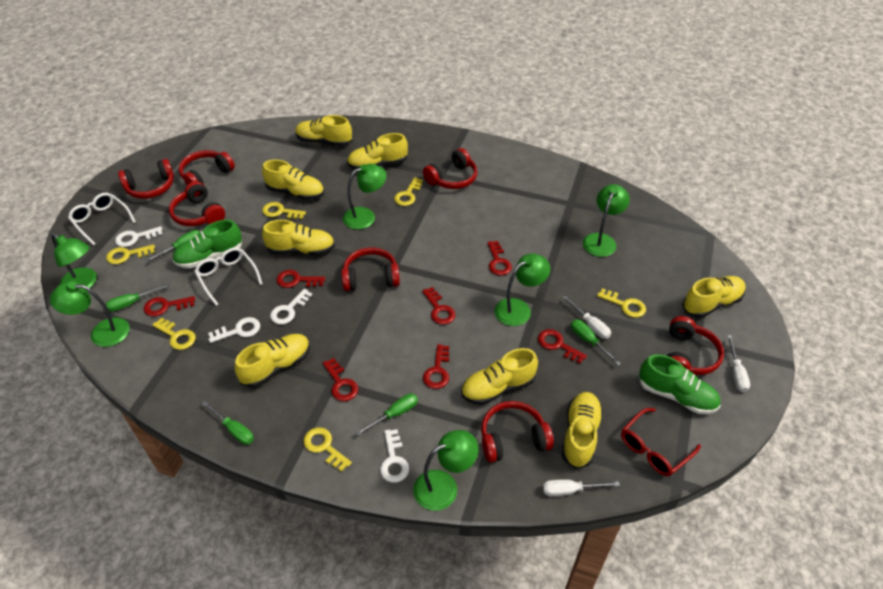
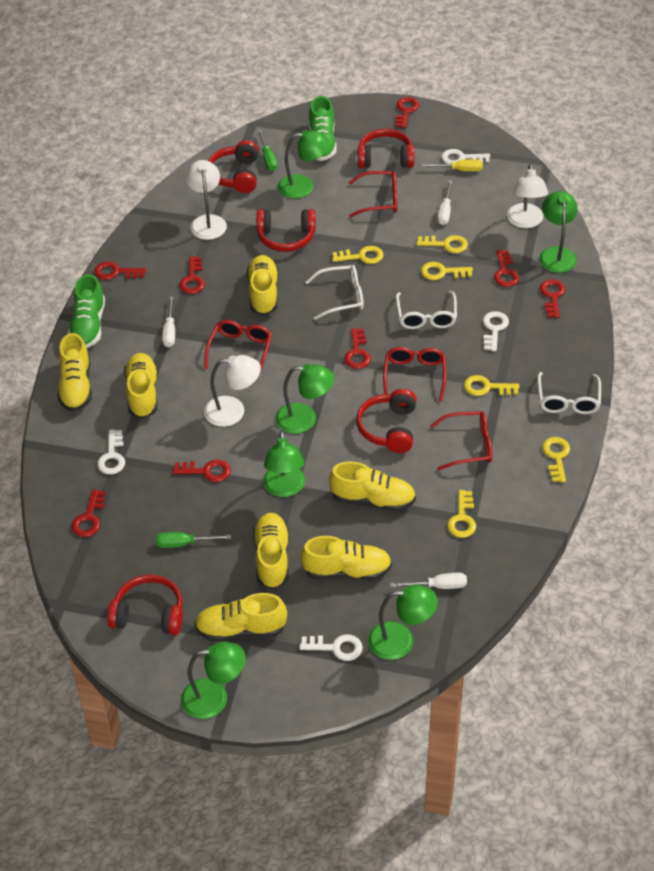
green screwdriver: [106,284,170,312] [146,230,200,262] [201,401,254,445] [356,393,418,436] [571,319,621,365] = 5 -> [156,532,231,548] [257,130,277,171] = 2
red glasses: [621,408,701,476] = 1 -> [204,320,272,377] [348,171,397,217] [383,347,446,402] [430,411,492,471] = 4
red headphones: [118,159,174,199] [169,181,225,226] [179,150,235,185] [341,248,400,291] [423,148,478,189] [481,401,554,463] [667,316,724,375] = 7 -> [107,575,183,635] [208,140,258,193] [256,209,316,252] [356,389,417,453] [358,129,414,168] = 5
red key: [143,296,195,316] [277,270,325,288] [323,358,358,401] [422,287,456,325] [423,344,449,389] [488,241,512,275] [538,329,587,364] = 7 -> [71,489,105,537] [94,261,146,280] [173,459,231,482] [179,256,205,294] [344,328,371,369] [395,97,420,128] [494,250,519,287] [540,279,566,318] = 8
white glasses: [68,193,136,246] [194,247,262,306] = 2 -> [306,265,364,320] [396,291,457,329] [537,372,601,414] = 3
white lamp: none = 0 -> [185,160,227,240] [204,355,261,427] [507,164,548,228] = 3
yellow screwdriver: none = 0 -> [421,159,483,171] = 1
yellow shoe: [235,334,310,388] [262,160,324,200] [262,220,335,255] [295,115,352,146] [347,133,408,169] [461,348,538,405] [562,392,603,469] [682,276,746,318] = 8 -> [58,333,92,412] [124,353,158,419] [194,593,287,641] [247,255,278,316] [253,513,289,590] [301,536,392,580] [329,461,416,511] = 7

